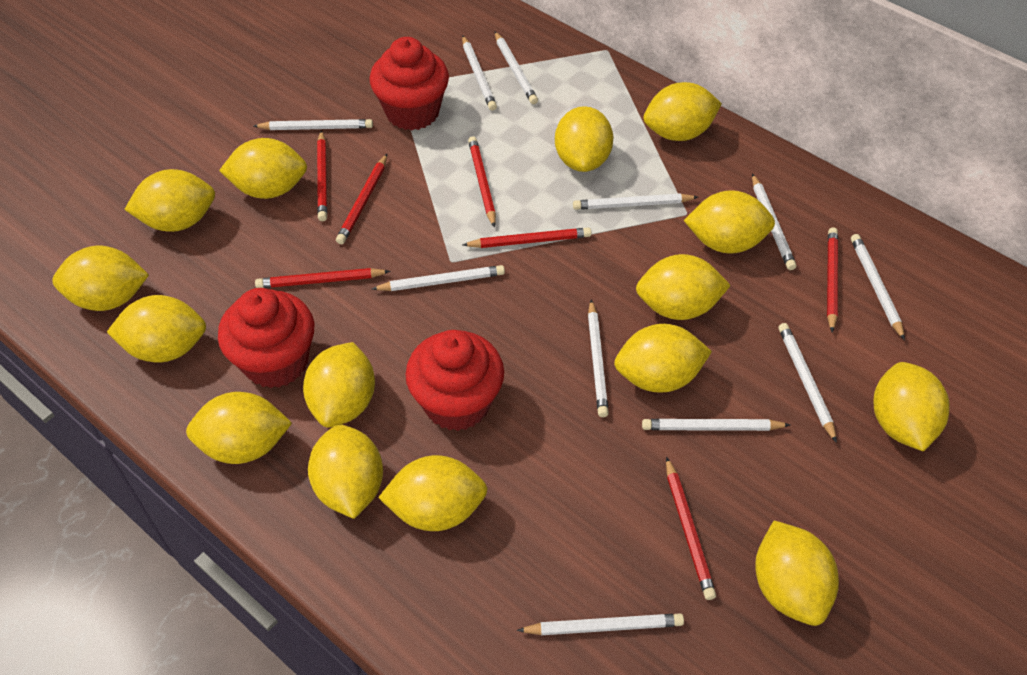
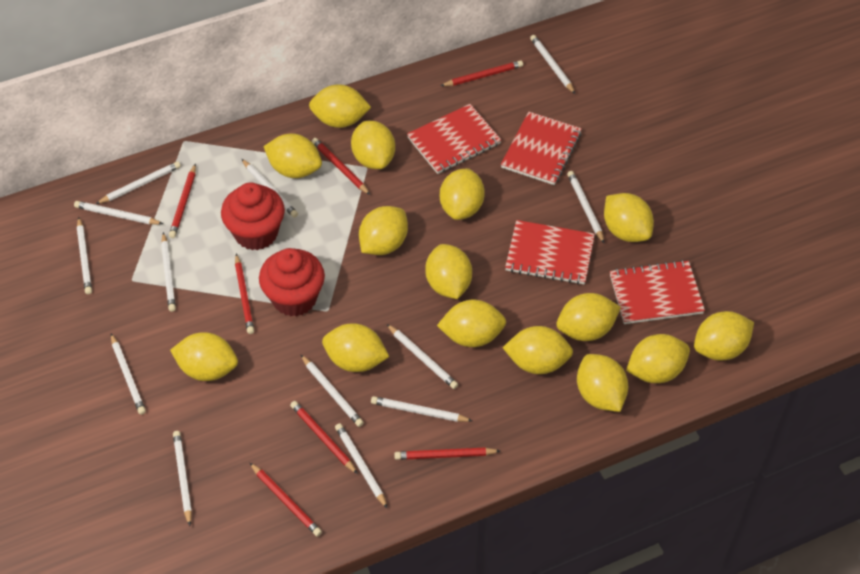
red cupcake: [218,288,314,388] [370,37,449,130] [405,330,504,431] = 3 -> [221,182,285,250] [259,248,325,316] = 2
red notebook: none = 0 -> [407,104,501,174] [501,112,582,185] [505,220,595,285] [610,260,705,324] = 4
white pencil: [253,119,373,130] [372,265,505,291] [462,35,497,111] [495,32,538,104] [517,613,684,635] [573,194,698,210] [588,300,609,417] [642,419,790,431] [752,174,796,270] [778,323,837,443] [851,234,905,340] = 11 -> [74,201,163,224] [77,217,92,294] [96,161,181,204] [111,334,146,415] [161,232,176,312] [173,431,192,526] [242,159,298,218] [301,355,364,427] [335,423,388,509] [371,396,473,422] [387,324,458,389] [530,35,575,94] [567,171,604,243] = 13

